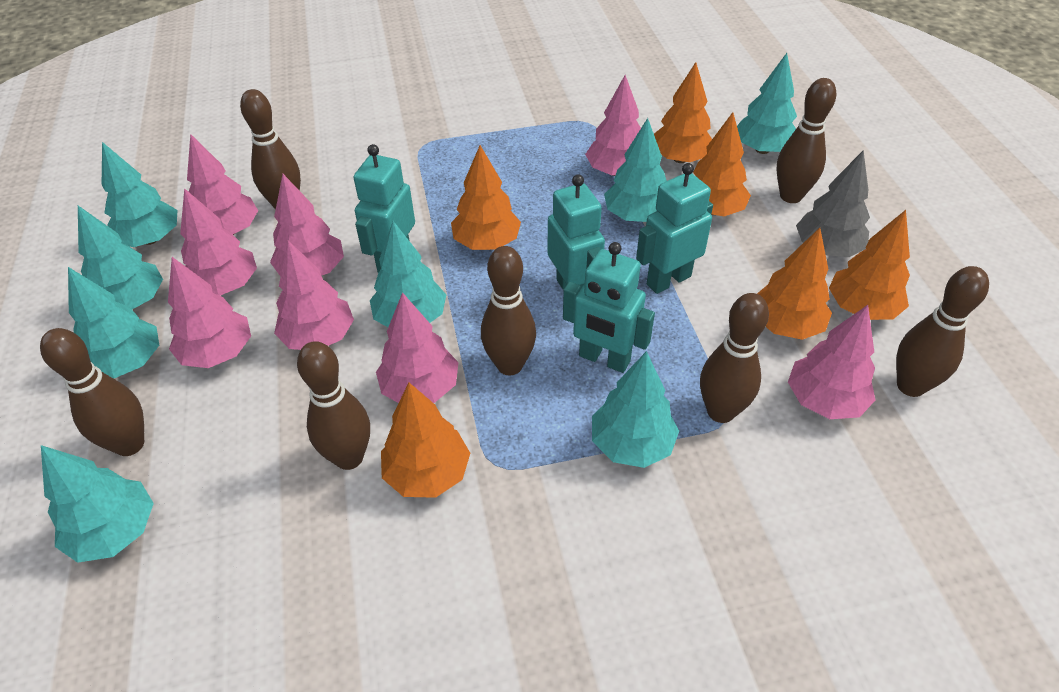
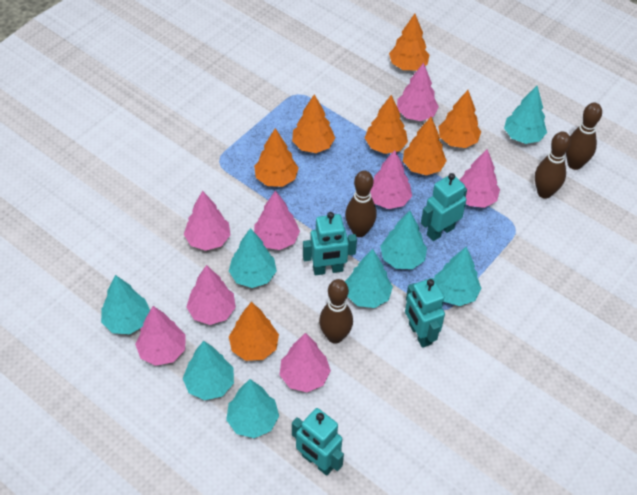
brown bowling pin: [40,328,144,456] [240,89,301,210] [297,341,370,470] [481,246,536,375] [700,293,769,423] [776,78,836,203] [896,266,989,397] = 7 -> [319,279,353,344] [345,170,377,237] [535,132,571,199] [566,103,602,170] = 4
grey tree: [796,150,870,257] = 1 -> none = 0
orange tree: [381,383,470,498] [451,145,521,250] [654,62,712,163] [693,112,751,216] [757,228,832,340] [829,210,910,320] = 6 -> [229,302,279,361] [254,128,299,187] [292,94,335,153] [365,95,408,154] [389,14,429,71] [403,117,446,175] [438,90,481,148] = 7

